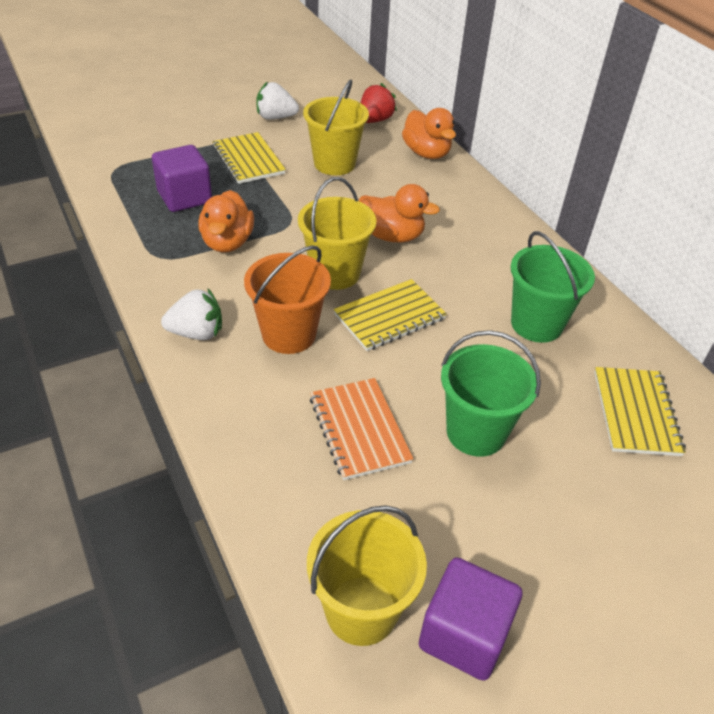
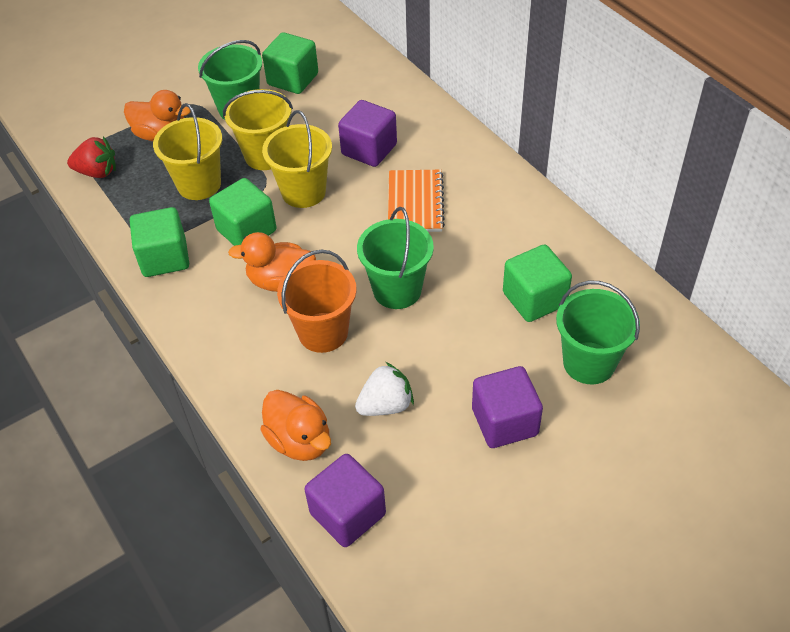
green bucket: [441,330,541,457] [510,231,595,343] = 2 -> [198,40,262,120] [357,207,434,309] [556,281,640,385] = 3
green cube: none = 0 -> [130,207,189,277] [209,178,276,246] [262,32,318,94] [503,244,572,322] = 4
purple cube: [152,145,212,212] [419,557,522,681] = 2 -> [304,454,386,547] [338,100,397,167] [472,366,543,448] = 3
white strawberry: [161,289,222,340] [256,82,299,120] = 2 -> [355,362,414,416] = 1
yellow notebook: [212,132,286,184] [334,279,447,351] [594,367,686,456] = 3 -> none = 0

